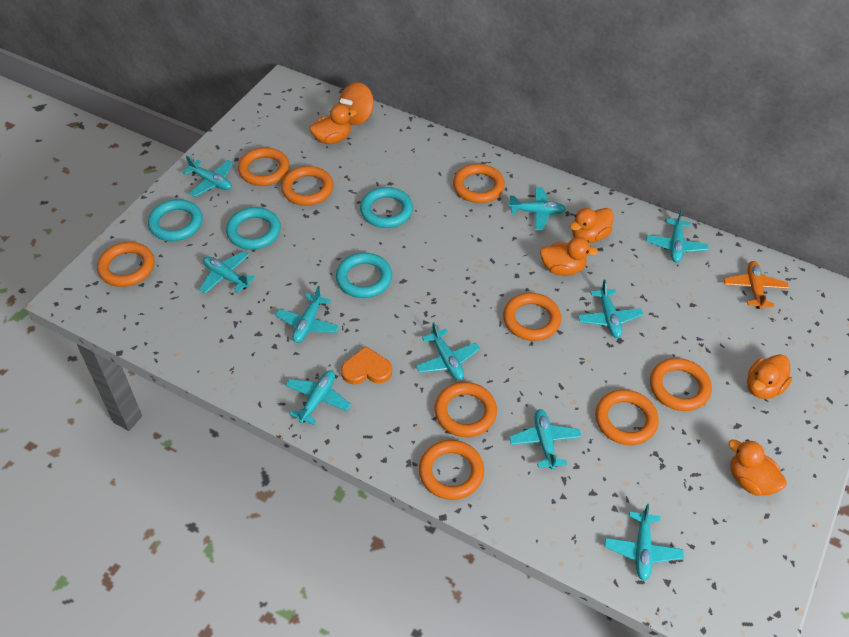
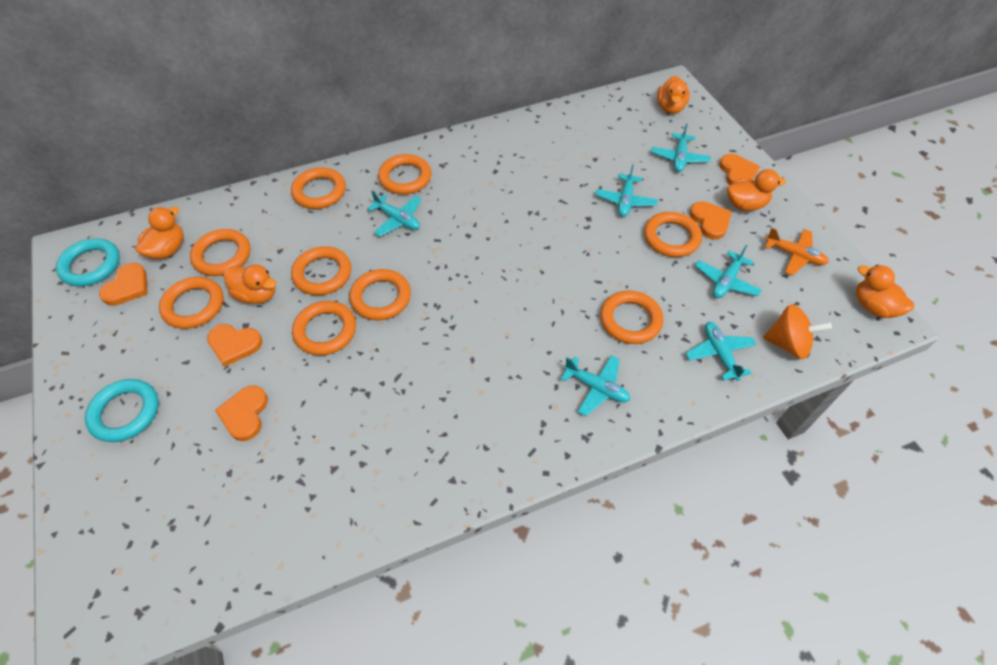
orange heart: [341,346,392,385] = 1 -> [99,263,148,306] [207,324,262,367] [215,385,268,441] [690,201,732,240] [719,154,760,185] = 5
turquoise plane: [183,156,233,197] [199,251,255,294] [275,286,339,343] [285,370,351,425] [416,322,480,380] [509,187,566,230] [509,409,582,470] [578,280,643,338] [605,504,683,581] [646,210,708,263] = 10 -> [367,190,422,237] [561,355,630,416] [595,164,658,217] [651,124,711,172] [686,322,757,381] [695,245,762,298] = 6
turquoise ring: [148,199,203,241] [226,207,281,250] [336,253,392,298] [360,187,413,228] = 4 -> [56,238,120,287] [85,379,159,442] = 2

